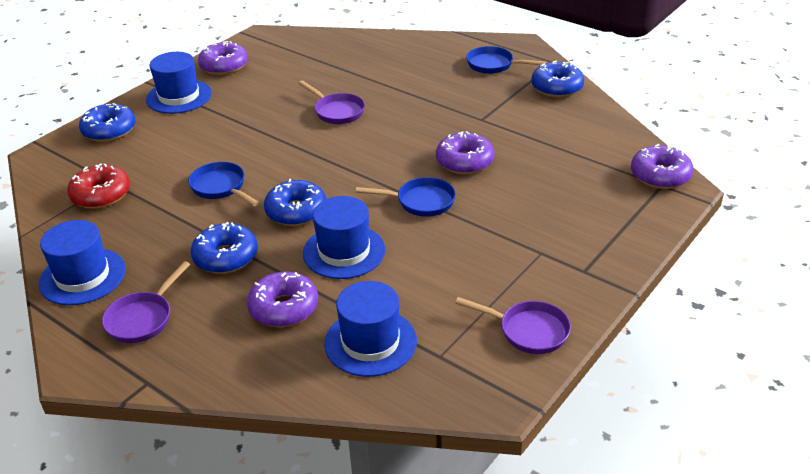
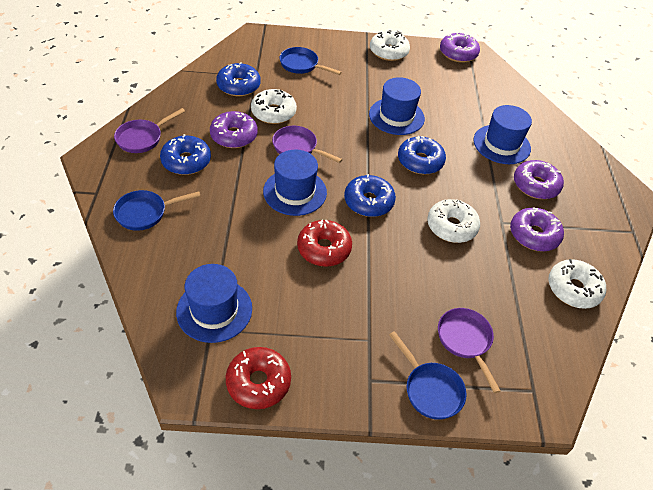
red donut: [67,163,130,209] = 1 -> [226,347,291,409] [297,220,352,267] = 2
white donut: none = 0 -> [251,89,297,124] [370,30,410,61] [427,199,480,243] [548,259,606,309] = 4

